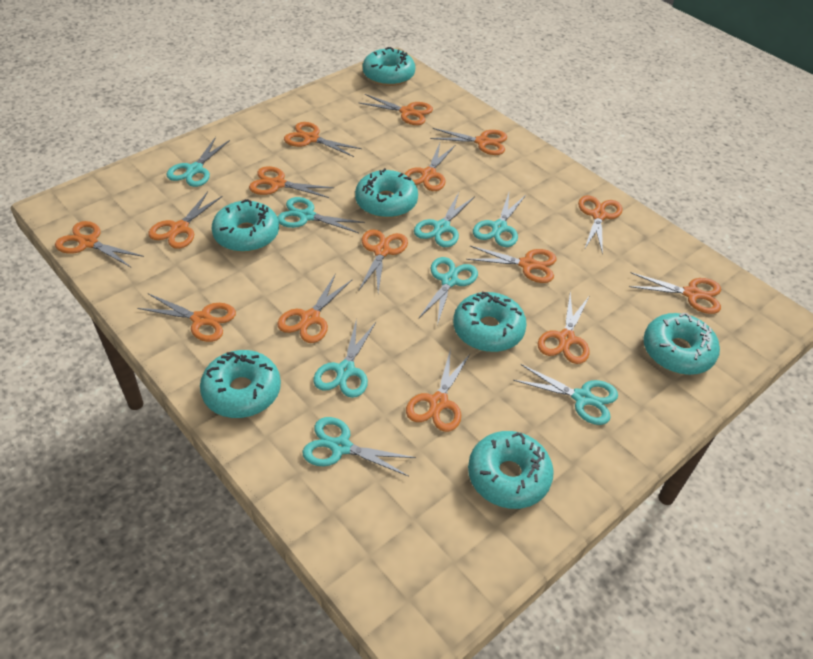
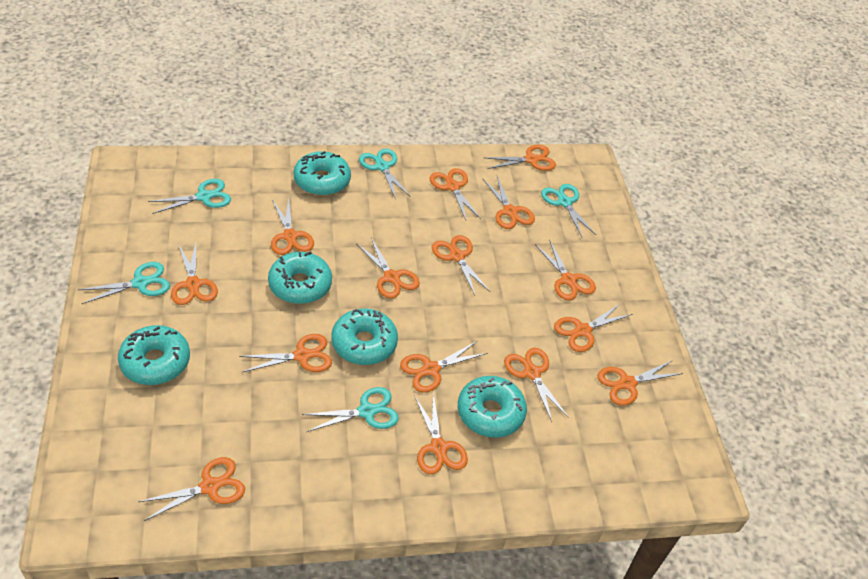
turquoise donut: [200,350,281,418] [212,199,279,252] [355,168,418,218] [363,47,415,86] [453,292,527,352] [468,431,554,509] [643,313,720,375] = 7 -> [118,325,190,385] [268,252,332,304] [294,151,351,196] [331,309,398,365] [458,376,527,438] = 5
turquoise scissors: [166,137,230,187] [277,197,365,233] [302,417,416,477] [313,318,376,398] [414,192,474,247] [418,257,478,325] [473,193,526,247] [513,364,618,425] = 8 -> [78,262,170,304] [148,179,231,214] [302,387,399,432] [359,149,411,199] [541,184,596,237] = 5

